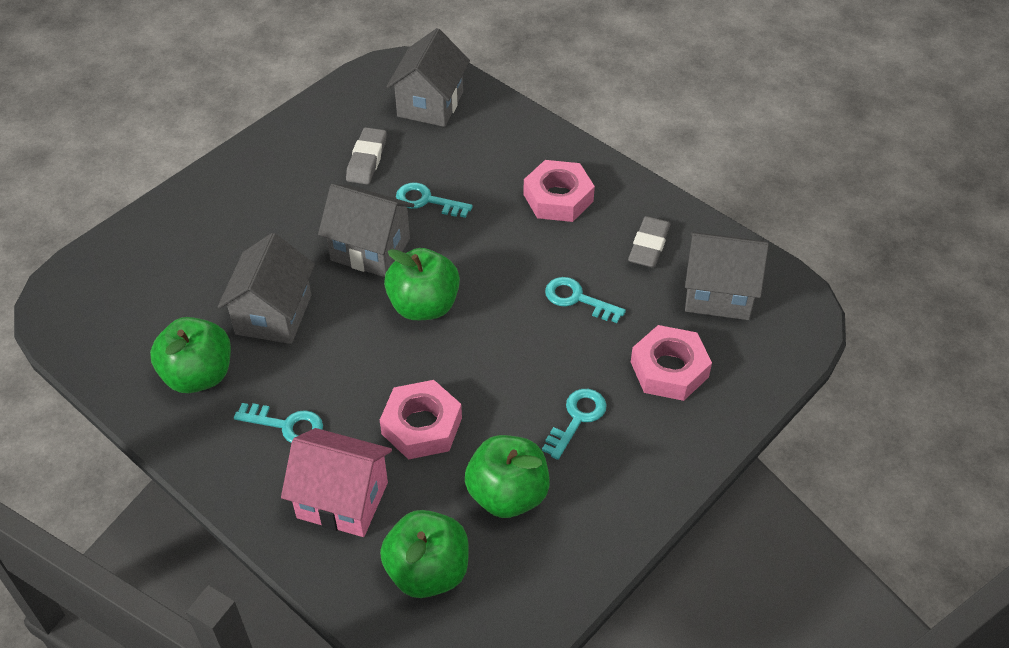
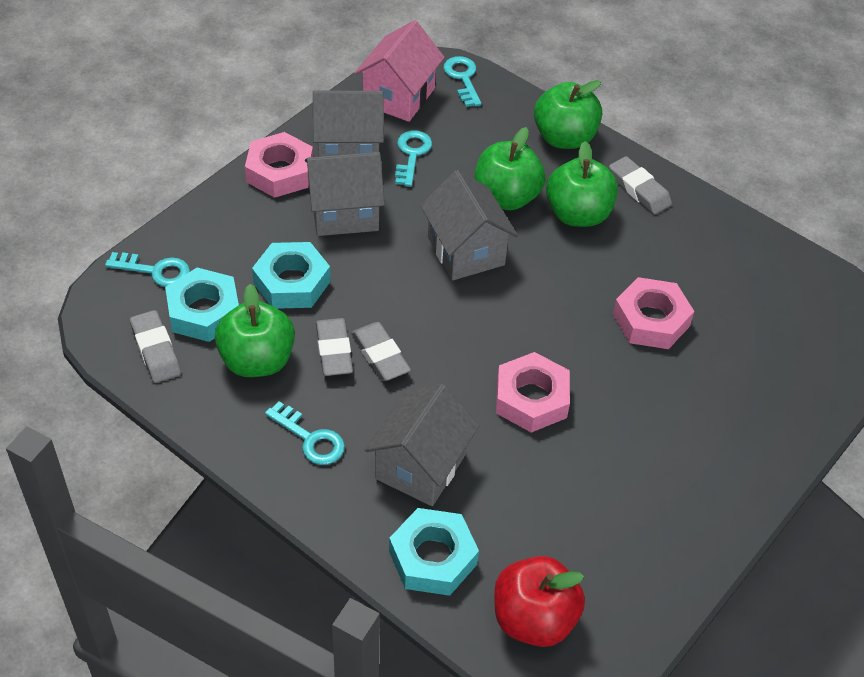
grey eraser: [346,127,387,185] [628,216,670,268] = 2 -> [130,310,181,383] [316,318,353,376] [351,322,411,381] [609,156,672,214] = 4
red apple: none = 0 -> [494,556,585,647] = 1
turquoise nut: none = 0 -> [165,268,239,342] [252,242,331,309] [389,508,479,596] = 3

